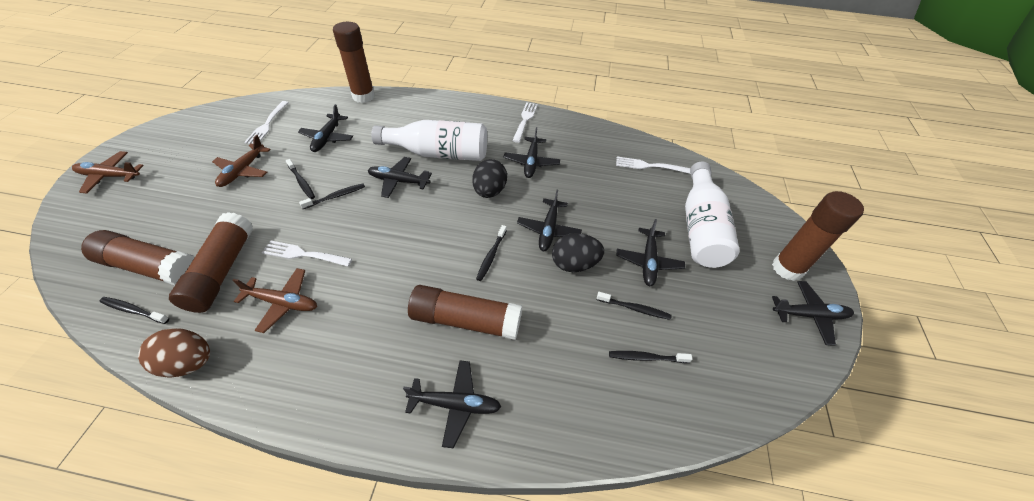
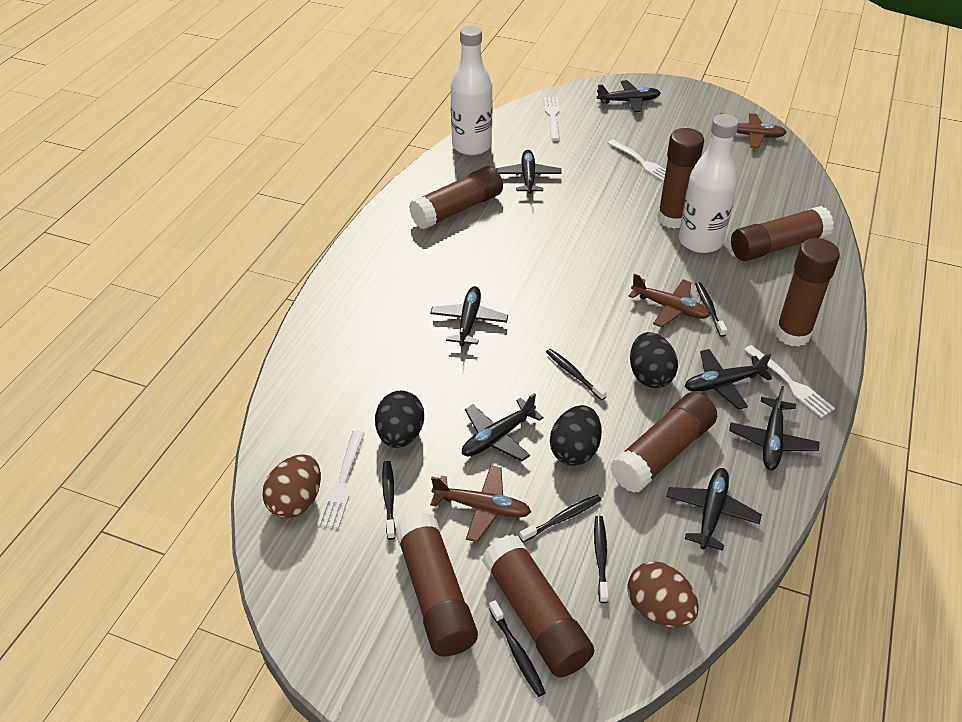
black egg: [472,159,507,198] [552,233,604,272] = 2 -> [375,391,424,448] [550,405,602,466] [630,332,678,388] = 3
brown egg: [138,328,210,378] = 1 -> [262,454,321,518] [627,561,699,628] = 2
brown glue stick: [81,230,195,285] [169,212,253,313] [333,22,375,103] [408,285,522,340] [772,191,864,281] = 5 -> [395,512,478,656] [409,166,503,229] [482,535,594,677] [610,392,717,493] [657,128,704,229] [731,206,834,261] [775,238,840,347] = 7

